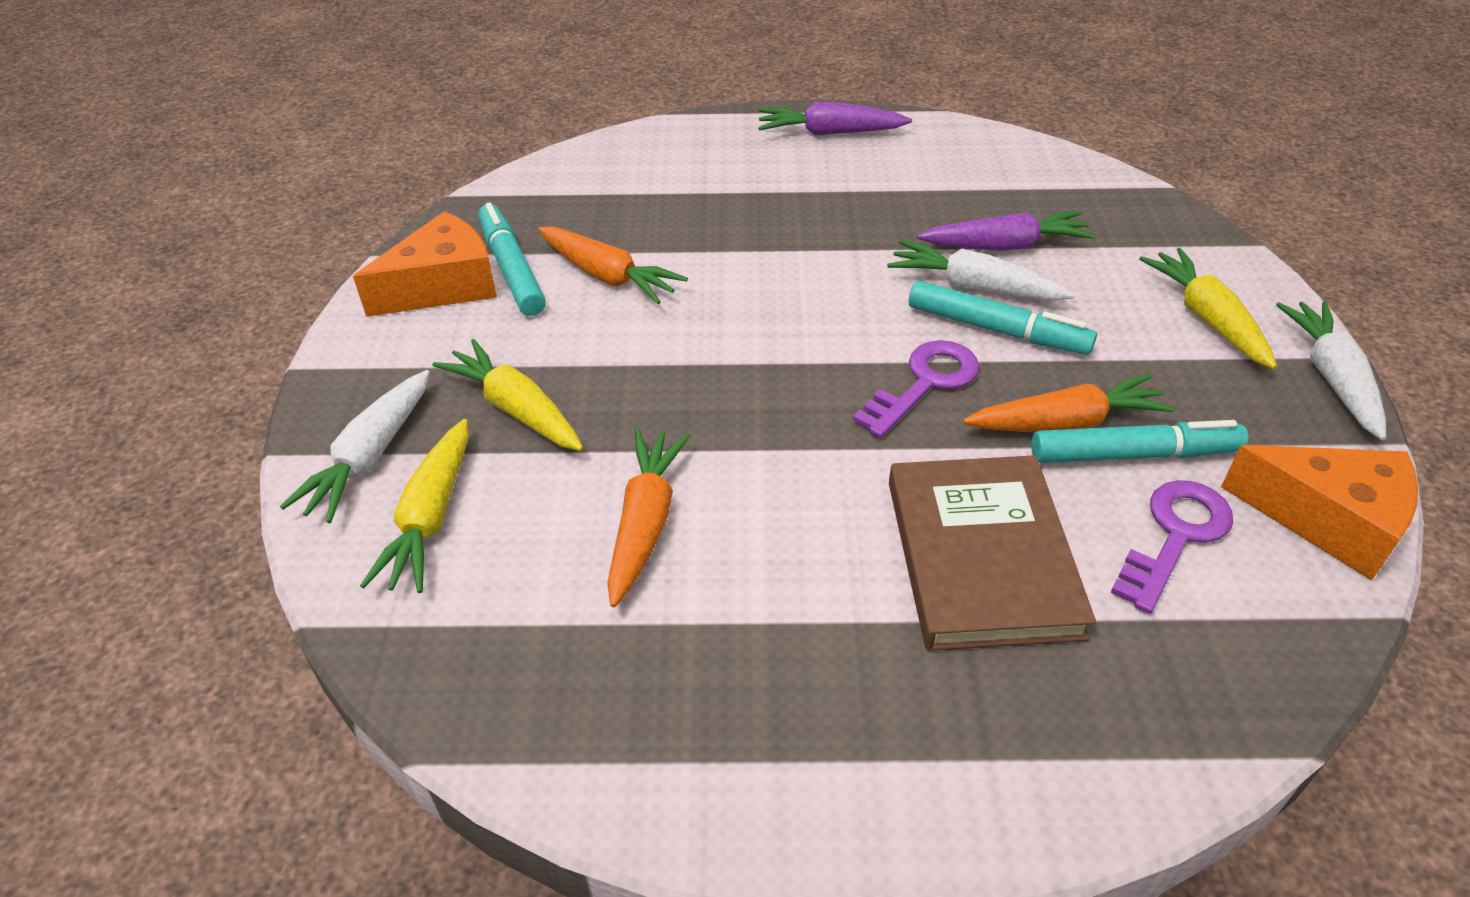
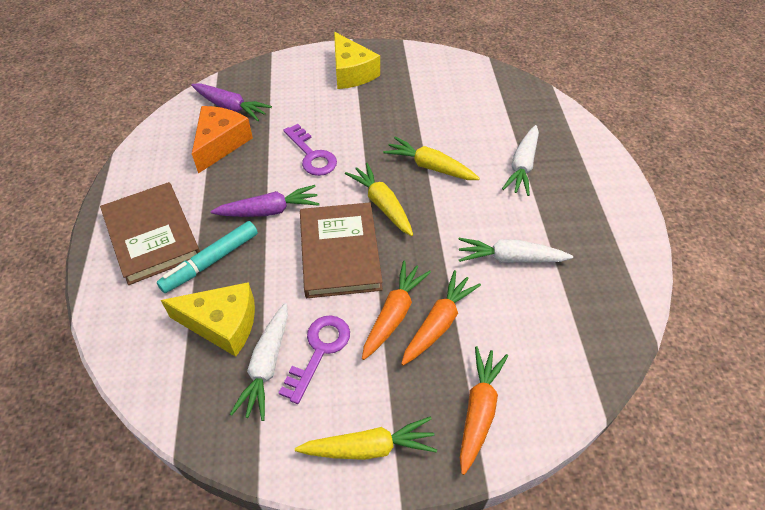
brown book: [889,455,1096,651] = 1 -> [100,182,200,285] [300,202,383,298] = 2
orange cheese: [353,211,497,317] [1221,445,1418,580] = 2 -> [192,106,253,174] = 1
turquoise marker: [478,203,546,316] [909,281,1097,355] [1031,420,1249,463] = 3 -> [157,221,258,293] = 1
yellow cheese: none = 0 -> [161,282,255,357] [334,32,380,89] = 2

